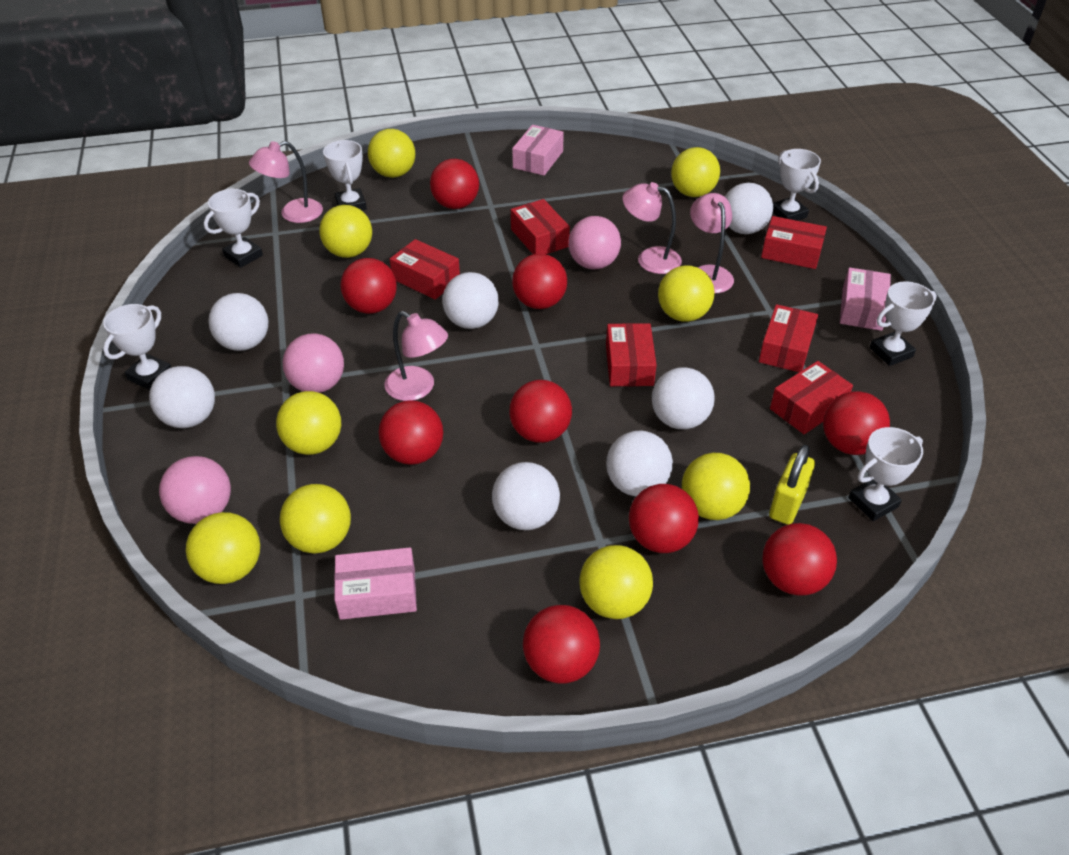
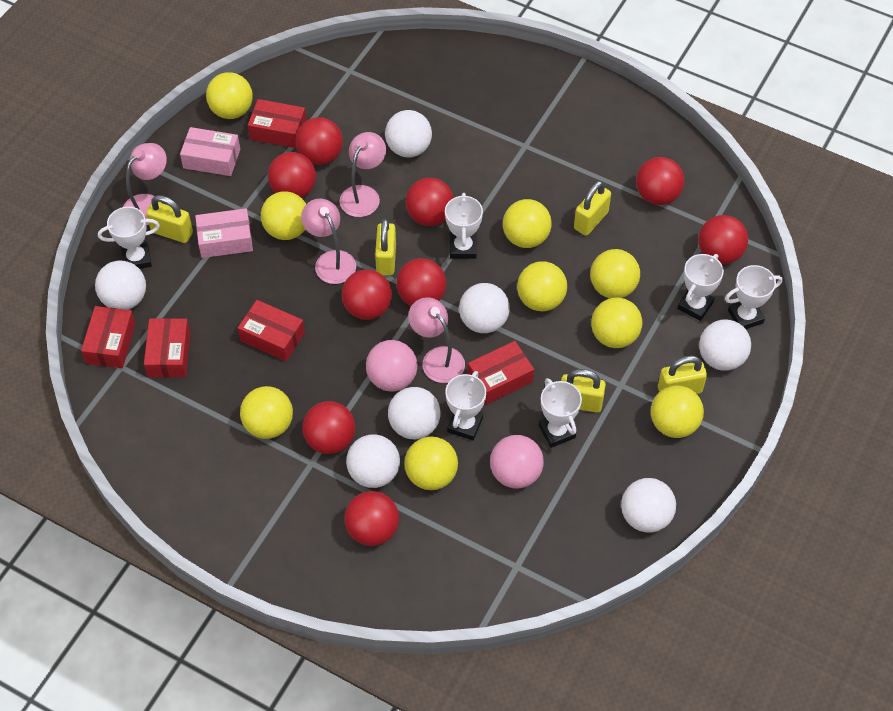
pink ball: [159,456,231,524] [283,334,344,393] [568,216,621,269] = 3 -> [366,340,417,392] [490,435,544,488] = 2
pink box: [334,547,417,620] [512,125,564,176] [840,267,891,331] = 3 -> [180,127,240,176] [195,208,253,258] = 2
red box: [390,239,460,300] [511,199,570,254] [606,323,657,386] [759,304,818,372] [761,216,827,269] [770,361,853,434] = 6 -> [81,306,136,368] [144,318,190,377] [238,300,305,361] [248,99,306,148] [468,341,534,404] = 5
yellow padlock: [769,445,815,525] = 1 -> [146,195,193,243] [375,218,396,275] [561,369,606,413] [574,181,611,236] [658,356,707,394] = 5

